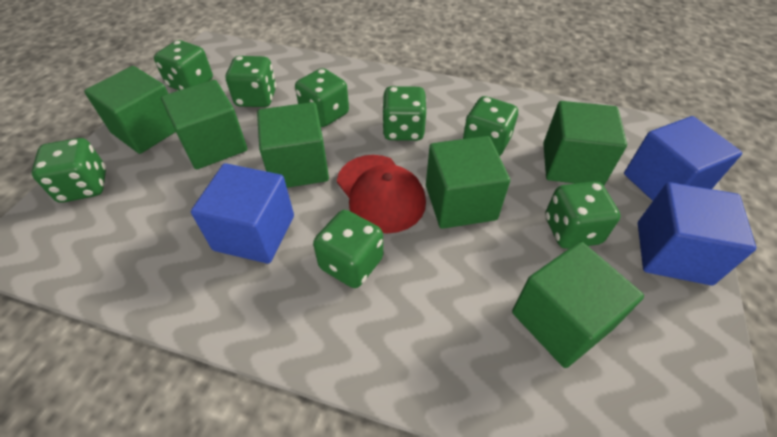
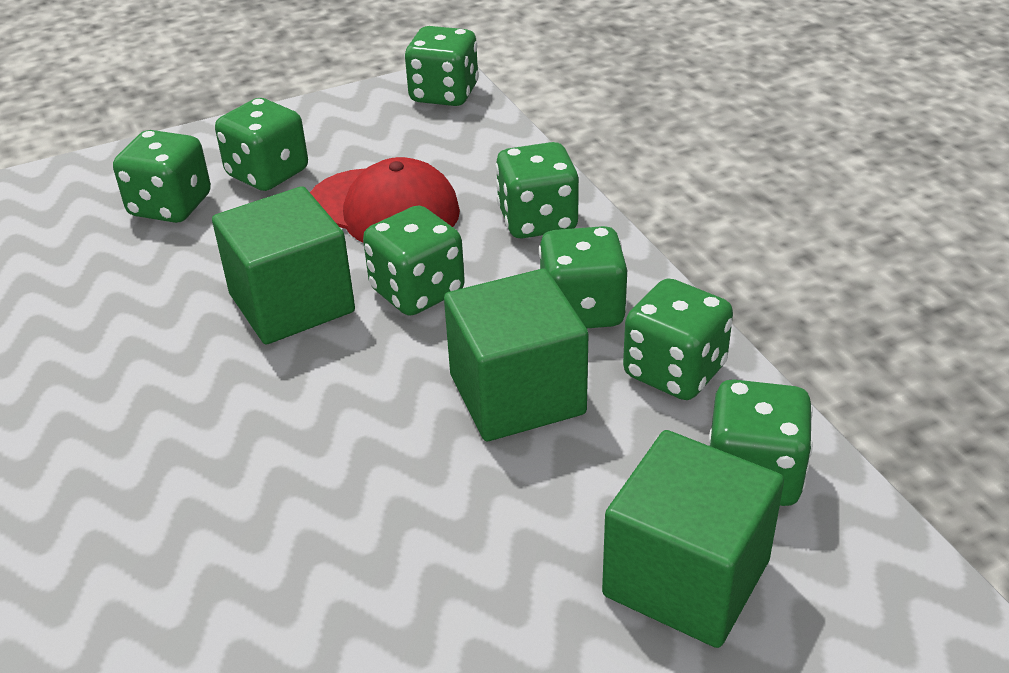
blue cube: [191,163,294,264] [624,116,742,201] [638,182,756,285] = 3 -> none = 0
green cube: [84,66,176,154] [161,80,247,169] [257,102,329,188] [426,136,510,229] [512,242,644,368] [543,101,627,185] = 6 -> [212,186,355,344] [444,269,589,441] [602,430,784,648] = 3

